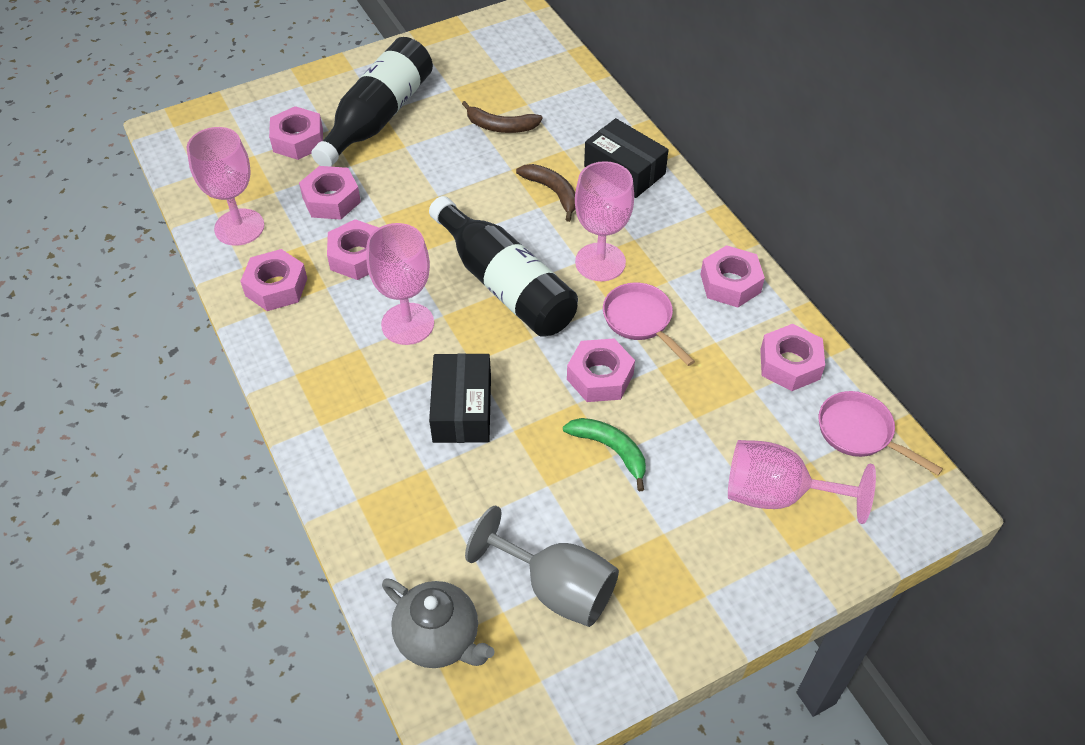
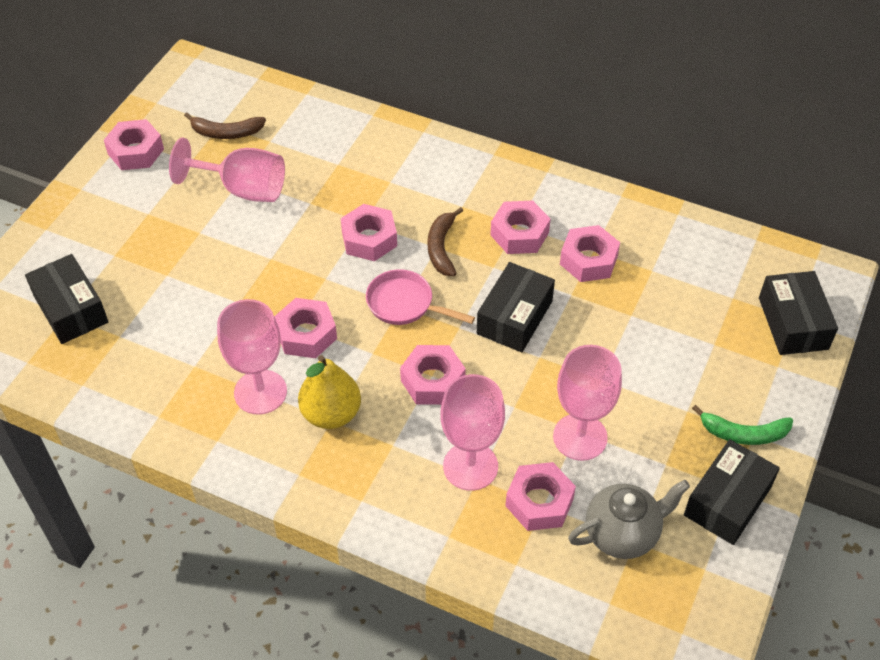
black bottle: [311,37,433,167] [429,196,578,337] = 2 -> none = 0
black box: [429,353,491,443] [584,118,669,198] = 2 -> [25,254,108,344] [477,262,555,352] [684,439,780,545] [759,271,838,355] = 4
grey goblet: [465,505,619,627] = 1 -> none = 0
pink pan: [603,283,695,366] [819,391,943,475] = 2 -> [366,270,475,325] = 1
yellow pear: none = 0 -> [298,355,361,429] = 1

